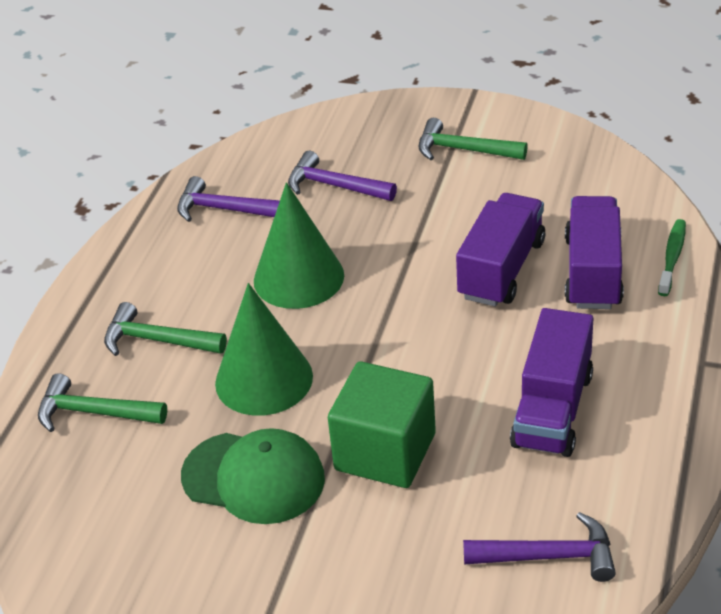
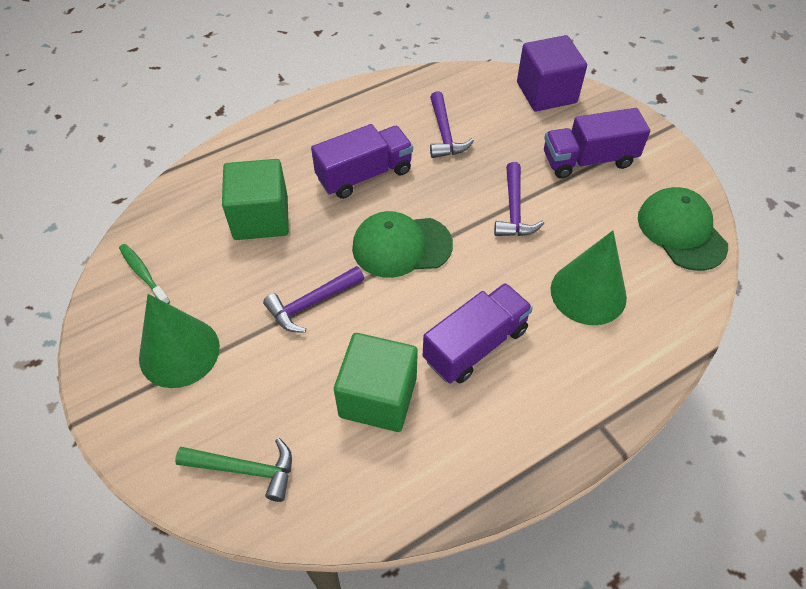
green cap: [181,428,325,524] = 1 -> [352,211,453,278] [638,187,728,271] = 2
green cube: [328,362,436,488] = 1 -> [222,159,289,240] [334,333,418,432] = 2
green hammer: [38,373,167,432] [104,302,227,356] [418,118,528,160] = 3 -> [175,438,292,502] = 1
purple cube: none = 0 -> [517,35,587,111] = 1

